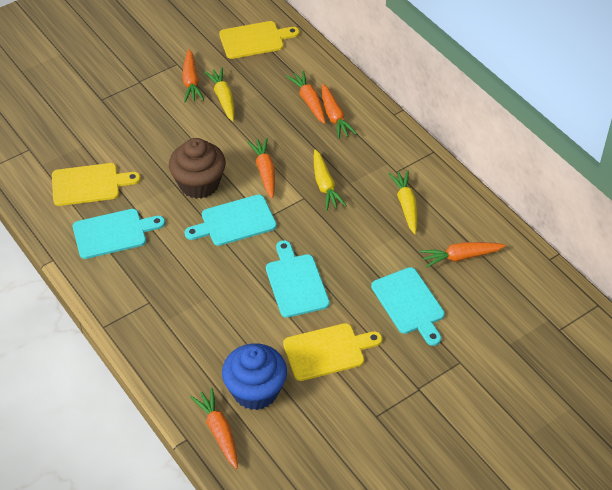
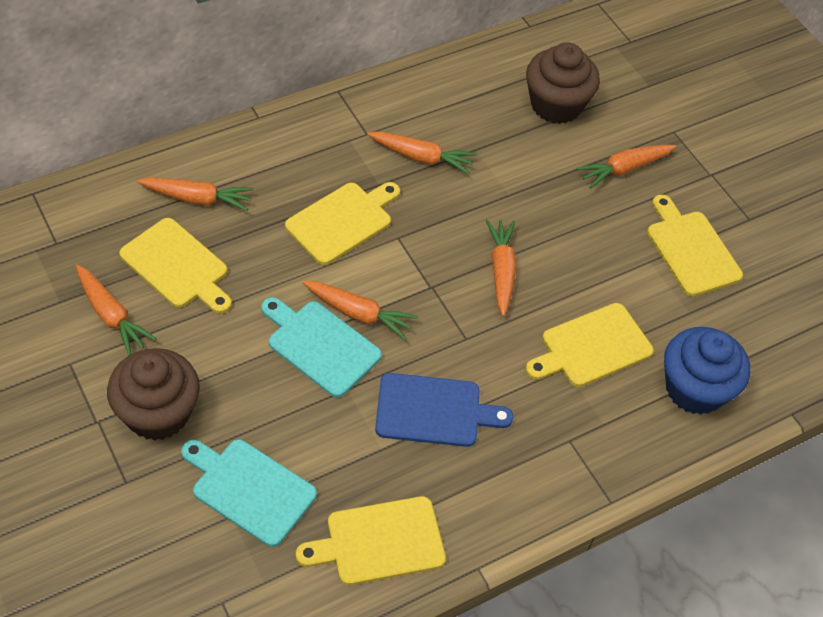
blue cutting board: none = 0 -> [375,373,513,447] = 1
brown cupcake: [169,138,226,199] = 1 -> [107,348,200,441] [526,43,600,124] = 2
turquoise cutting board: [73,209,165,259] [185,195,277,246] [266,240,330,318] [371,267,445,346] = 4 -> [181,439,317,547] [261,297,382,397] = 2
yellow carrot: [204,67,234,121] [314,149,347,211] [388,170,418,234] = 3 -> none = 0
yellow cutting board: [52,163,141,206] [219,21,299,59] [283,323,382,381] = 3 -> [119,218,232,314] [285,182,400,265] [296,496,446,585] [526,303,654,387] [647,195,743,296] = 5

